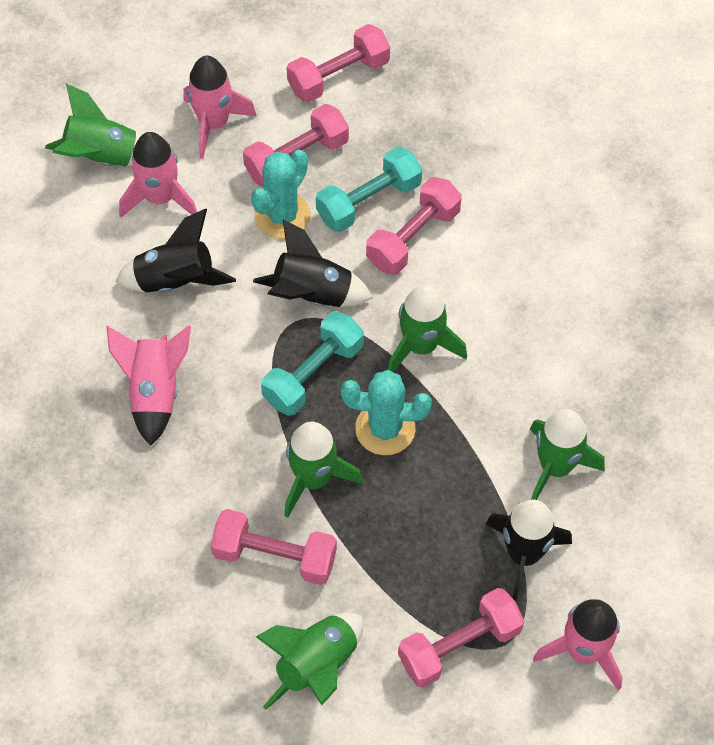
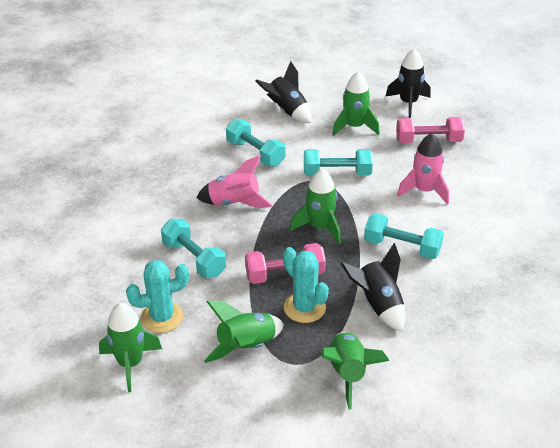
pink dumbbell: [211,509,337,585] [243,104,349,187] [287,24,390,102] [366,177,462,275] [398,588,524,687] = 5 -> [245,243,326,284] [396,117,465,143] = 2
pink rocket: [107,325,191,446] [119,132,197,218] [184,56,257,159] [533,599,622,691] = 4 -> [196,155,273,208] [397,133,449,205] = 2
turquoise dumbbell: [261,311,364,416] [316,146,422,232] = 2 -> [161,219,226,278] [226,119,285,167] [304,149,373,176] [364,213,444,259] = 4

